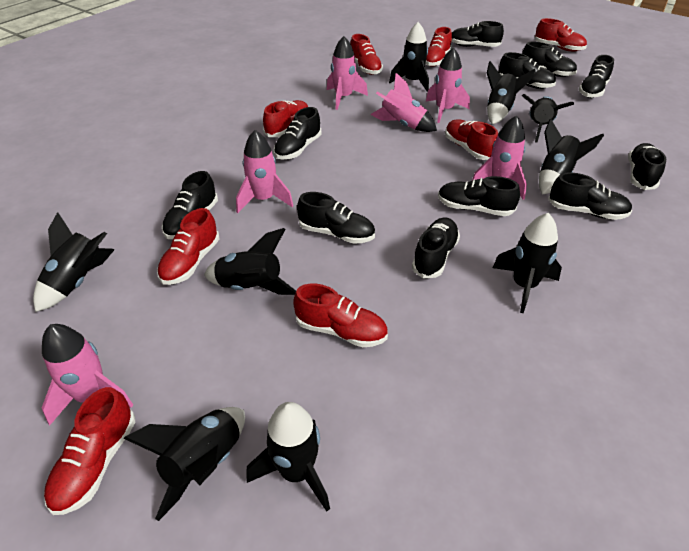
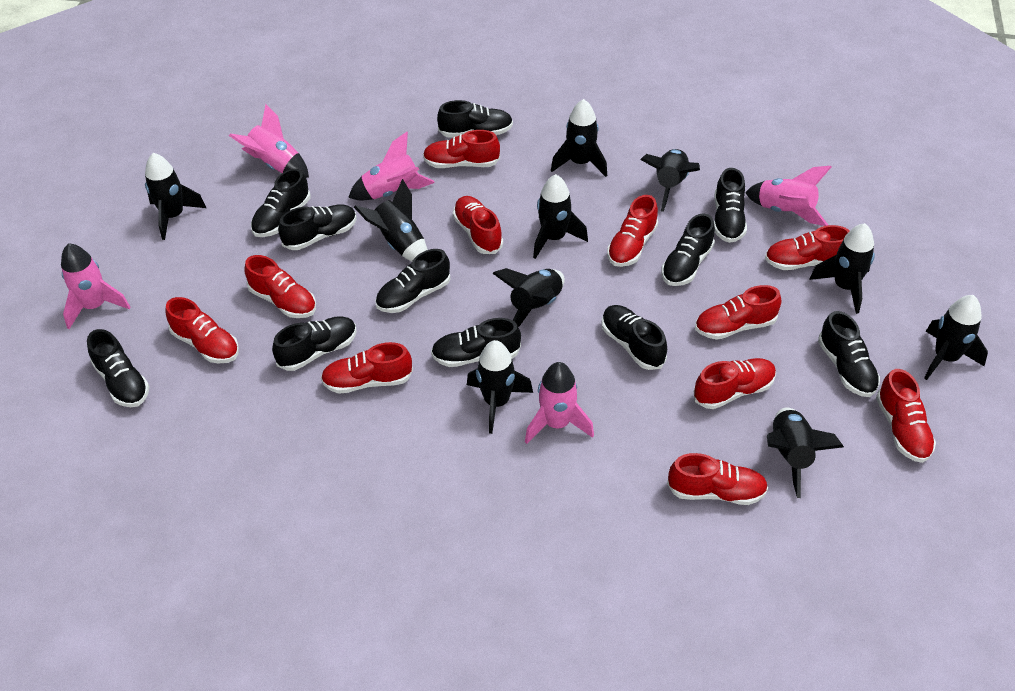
black rocket: [33,212,114,312] [123,407,245,521] [204,228,296,295] [246,402,330,512] [389,22,429,92] [487,61,535,124] [493,213,562,313] [522,94,574,143] [539,119,604,195] = 9 -> [145,153,206,240] [354,179,428,262] [467,340,533,434] [492,268,565,327] [533,174,588,259] [551,99,607,177] [640,149,700,212] [767,407,844,498] [809,223,875,314] [924,295,988,380] = 10
pink rocket: [42,324,133,426] [236,130,293,213] [327,36,368,110] [371,73,437,132] [426,47,470,123] [472,115,527,200] = 6 -> [61,243,131,329] [229,104,309,178] [348,132,435,200] [525,362,594,444] [745,166,831,226] = 5
red shoe: [44,387,135,515] [157,208,219,285] [263,100,308,137] [293,284,388,347] [350,34,383,75] [425,27,452,67] [445,119,498,160] [535,18,587,51] = 8 -> [165,297,239,363] [244,255,316,318] [321,342,413,394] [423,130,500,168] [453,196,503,254] [607,195,658,267] [667,453,768,505] [694,358,776,409] [695,285,781,340] [765,225,850,270] [876,369,936,463] = 11

